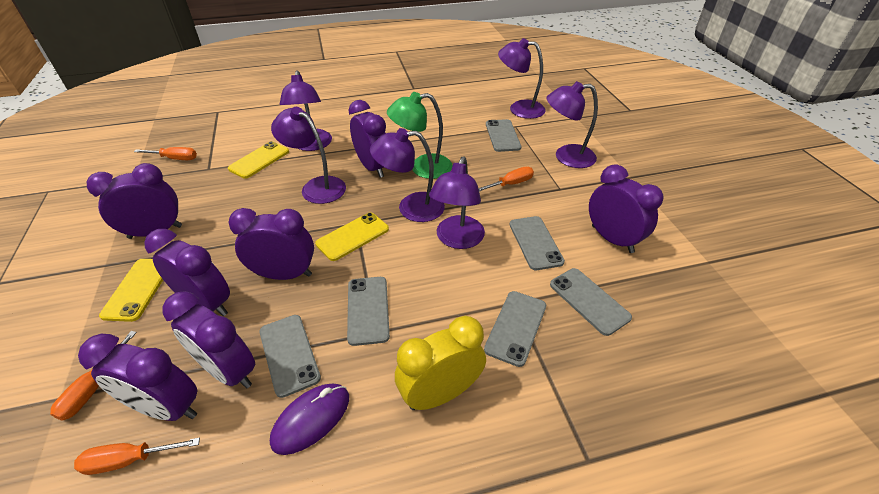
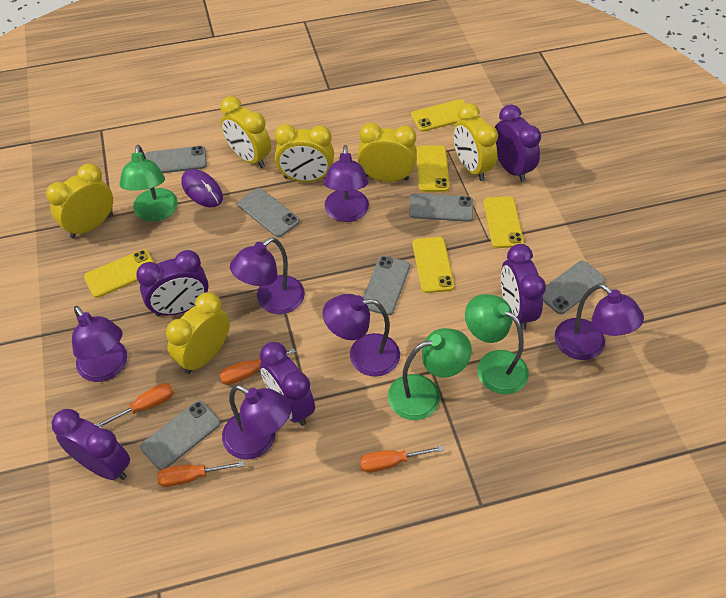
green lamp: [387,92,452,179] = 1 -> [120,145,178,222] [388,328,472,420] [465,294,529,394] = 3
purple clock: [78,334,198,421] [87,163,182,239] [144,229,230,316] [162,291,255,388] [228,208,314,280] [349,100,386,178] [589,164,664,253] = 7 -> [51,409,130,480] [136,250,209,317] [260,342,315,426] [495,104,541,182] [501,244,546,330] = 5
yellow clock: [395,316,486,410] = 1 -> [46,164,113,238] [166,292,230,374] [220,96,271,168] [275,124,334,182] [357,123,417,182] [453,103,498,181] = 6
yellow phone: [99,259,163,322] [228,141,289,179] [315,212,389,261] = 3 -> [84,250,154,298] [411,99,466,132] [412,237,455,293] [417,145,450,192] [483,196,524,248] = 5

